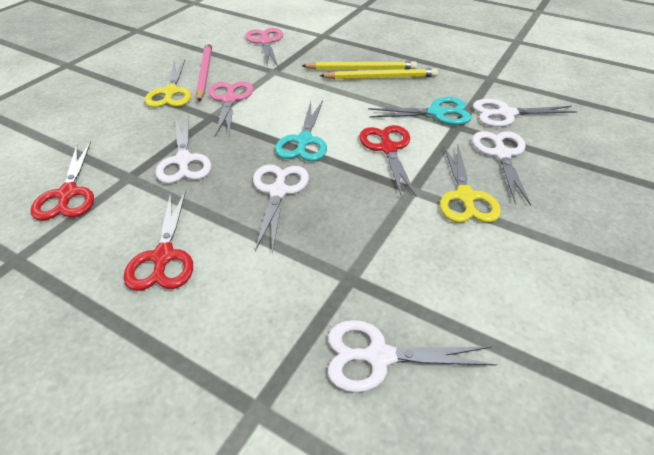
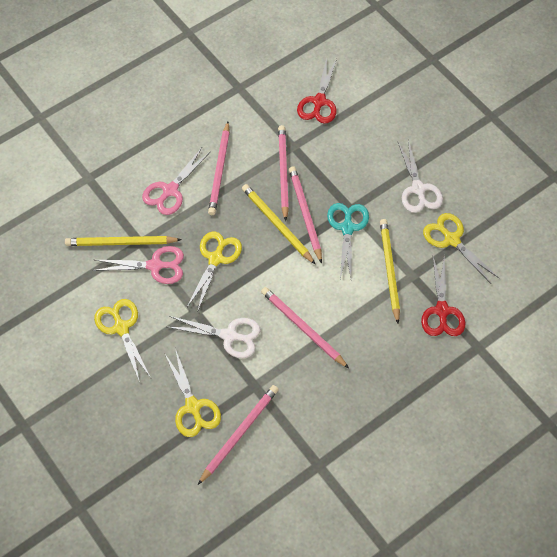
pink pencil: [196,42,212,101] = 1 -> [198,385,279,485] [208,122,230,215] [261,287,349,368] [278,125,289,221] [289,166,322,264] = 5
red scissors: [30,141,94,221] [123,190,193,291] [359,125,416,197] = 3 -> [297,58,337,124] [421,257,465,336] = 2
turquoise scissors: [275,100,327,161] [368,97,471,125] = 2 -> [327,203,369,279] = 1
white scissors: [155,117,211,184] [253,164,309,254] [328,320,497,393] [472,131,531,206] [473,99,578,127] = 5 -> [167,316,261,358] [398,140,443,213] = 2
yellow pencil: [302,61,417,70] [320,68,438,79] = 2 -> [65,236,182,246] [242,184,316,265] [380,219,400,324] = 3
yellow scissors: [145,60,191,108] [440,146,501,223] = 2 -> [94,299,151,382] [164,349,221,437] [187,232,242,310] [423,213,499,284] = 4

